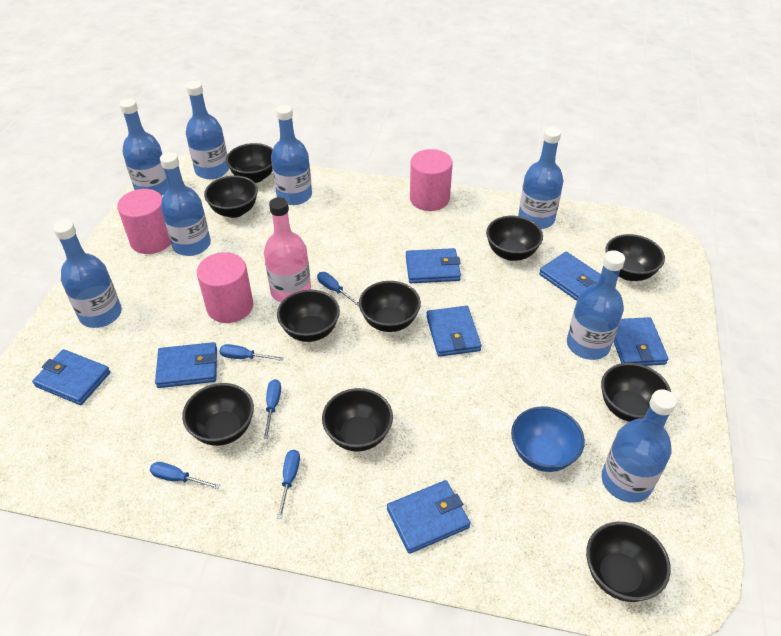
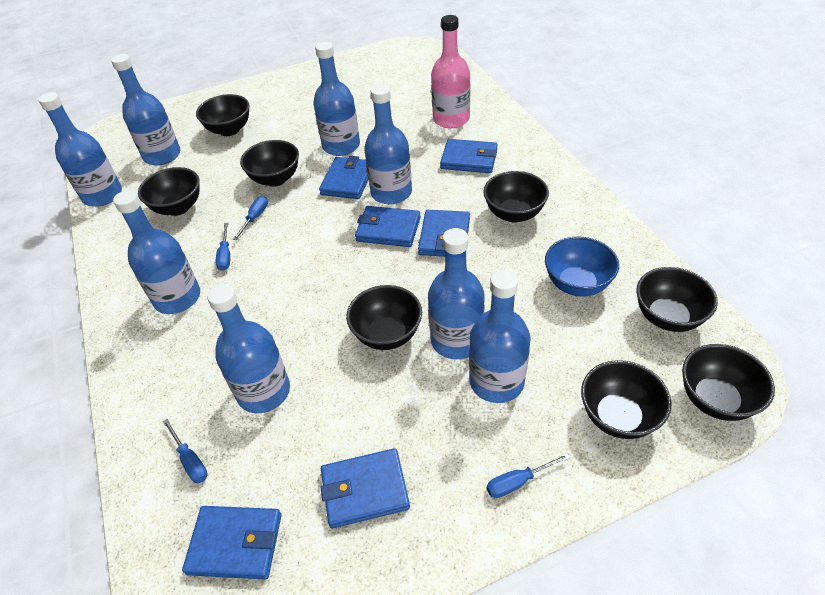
black bowl: [182,383,254,446] [204,175,258,218] [226,143,273,183] [277,290,340,342] [322,388,393,452] [359,281,421,332] [486,216,543,261] [586,522,671,602] [601,363,671,422] [605,234,665,281] = 10 -> [138,167,200,216] [196,94,250,136] [240,140,299,187] [346,285,422,350] [483,171,549,223] [581,360,672,439] [637,267,718,332] [682,344,775,421] = 8
blue screwdriver: [150,462,220,489] [219,344,284,361] [263,379,281,439] [277,450,300,519] [317,272,359,306] = 5 -> [163,419,208,483] [215,223,230,271] [233,196,268,240] [487,453,570,498] = 4
blue wallet: [32,349,111,405] [155,342,217,388] [387,480,471,554] [406,248,461,283] [426,306,481,357] [539,252,601,301] [613,317,668,366] = 7 -> [182,506,282,580] [319,156,368,199] [320,448,410,528] [355,206,421,247] [418,210,470,257] [440,139,497,173] = 6
pink cylinder: [117,189,171,254] [197,252,253,323] [410,149,453,211] = 3 -> none = 0

